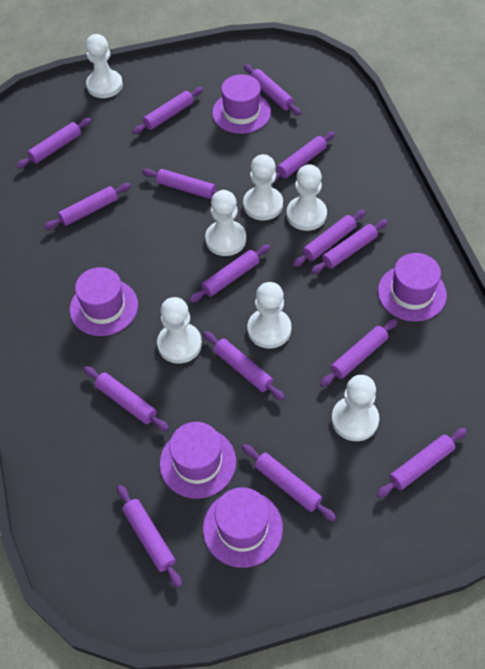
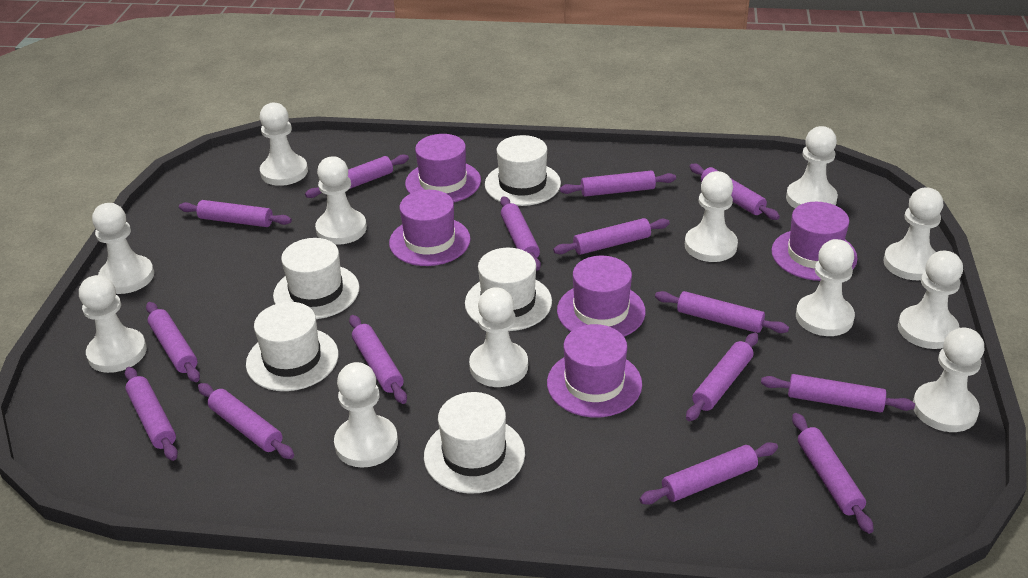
white hat: none = 0 -> [246,302,338,391] [273,238,360,319] [424,392,525,494] [465,248,552,331] [485,135,561,206] = 5
white pawn: [86,34,123,98] [157,297,202,364] [205,190,246,256] [243,154,283,220] [247,282,292,349] [286,164,327,231] [331,375,379,441] = 7 -> [79,275,147,373] [92,203,154,294] [260,102,308,186] [315,156,367,245] [334,362,398,468] [469,287,528,387] [685,171,738,262] [786,126,838,208] [796,239,855,336] [883,187,943,280] [898,251,963,349] [913,328,985,432] = 12

